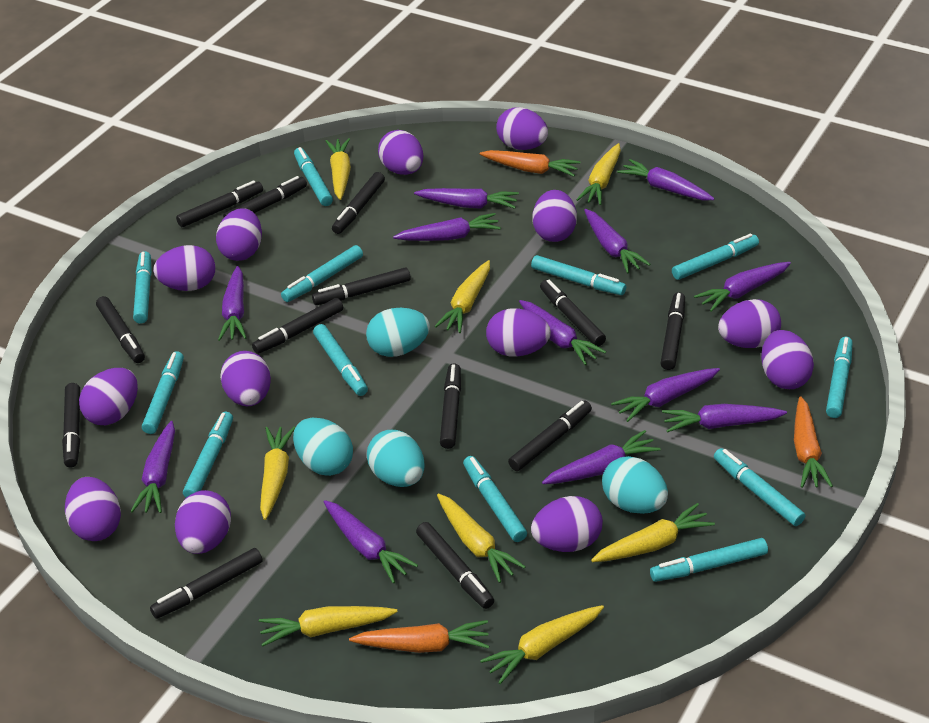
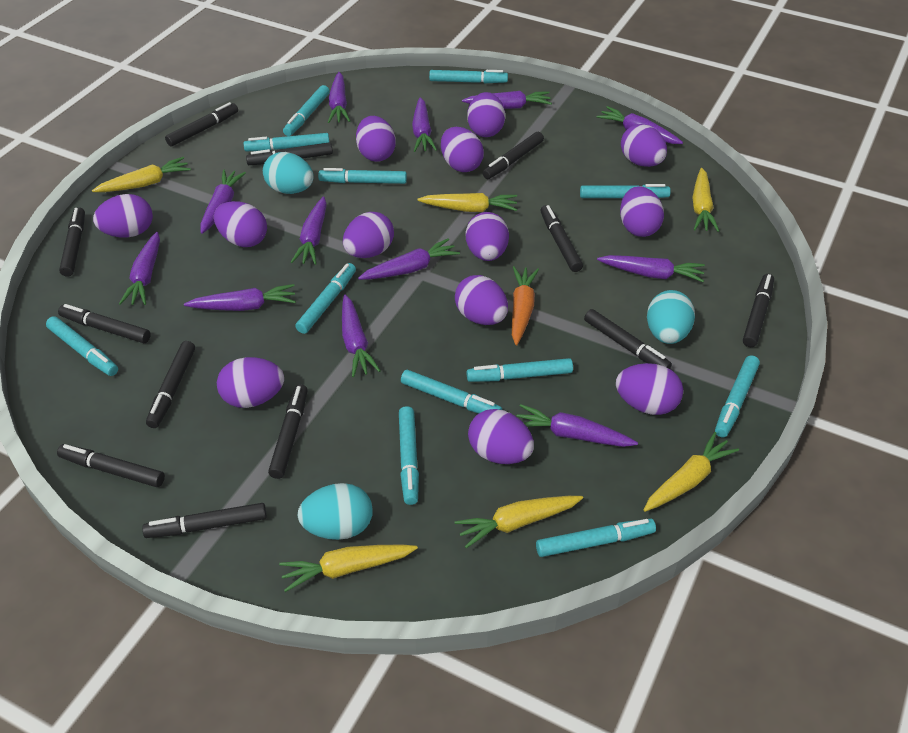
black marker: [62,383,80,467] [96,296,145,363] [150,548,263,619] [176,181,263,227] [223,176,307,217] [252,298,343,354] [312,268,411,305] [332,172,385,234] [416,522,494,609] [440,364,461,449] [508,400,592,471] [540,279,606,346] [661,292,685,370] = 13 -> [57,444,165,487] [58,304,151,343] [59,207,85,277] [142,503,267,538] [146,341,195,428] [165,102,238,147] [246,142,333,165] [268,384,308,479] [483,132,544,179] [540,205,583,272] [584,309,672,369] [743,274,774,347] = 12
orange carrot: [349,620,489,653] [480,150,580,177] [794,396,833,488] = 3 -> [512,266,539,345] = 1
turquoise egg: [293,418,353,476] [366,308,430,357] [367,430,425,487] [602,456,668,514] = 4 -> [263,152,314,194] [297,483,373,540] [647,290,695,344] = 3
yellow carrot: [259,606,398,646] [260,427,295,520] [326,138,351,200] [434,260,490,333] [437,494,526,583] [480,605,604,684] [576,143,621,205] [591,503,715,562] = 8 -> [92,157,191,192] [279,544,418,592] [417,193,517,212] [454,496,583,548] [644,432,739,512] [692,168,719,232] = 6

